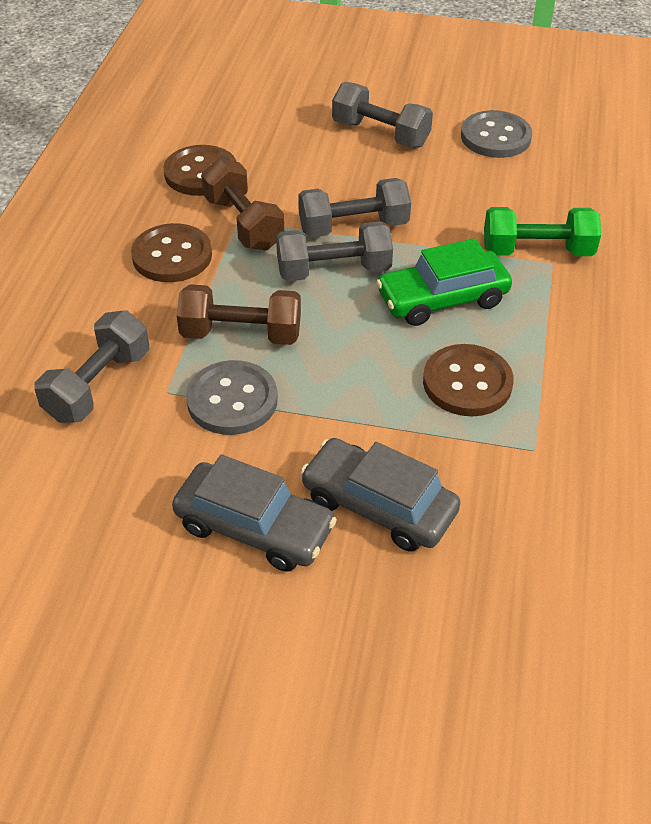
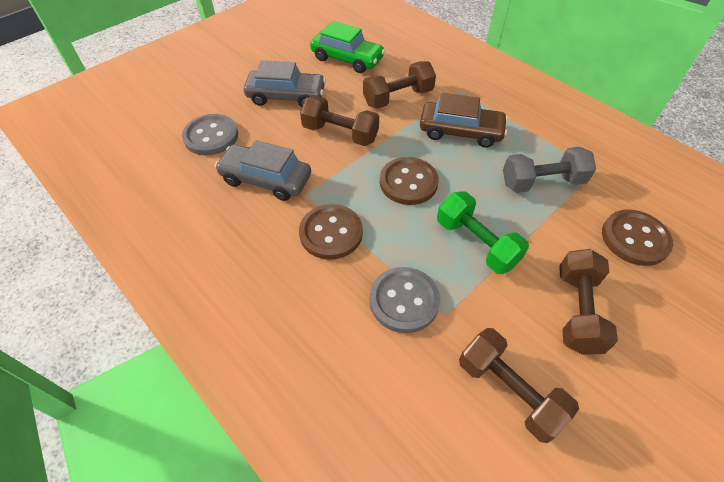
brown car: none = 0 -> [420,93,508,148] = 1
brown dumbbell: [177,284,301,345] [201,158,284,251] = 2 -> [300,96,379,146] [363,61,436,108] [459,328,579,443] [559,249,618,355] = 4
grey dumbbell: [34,310,149,423] [276,222,393,281] [298,178,411,237] [332,82,433,148] = 4 -> [503,147,596,193] = 1

